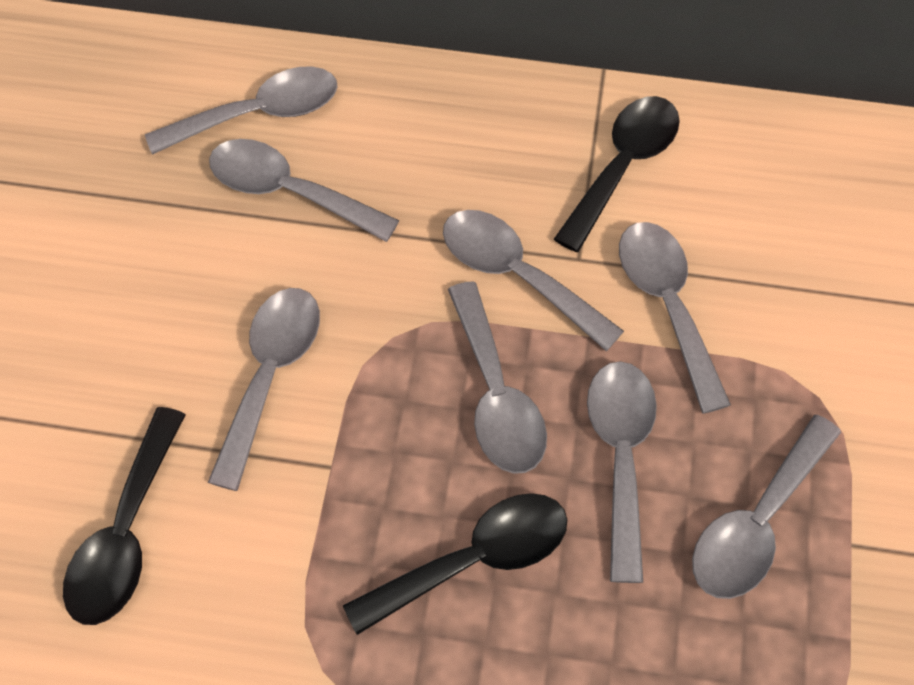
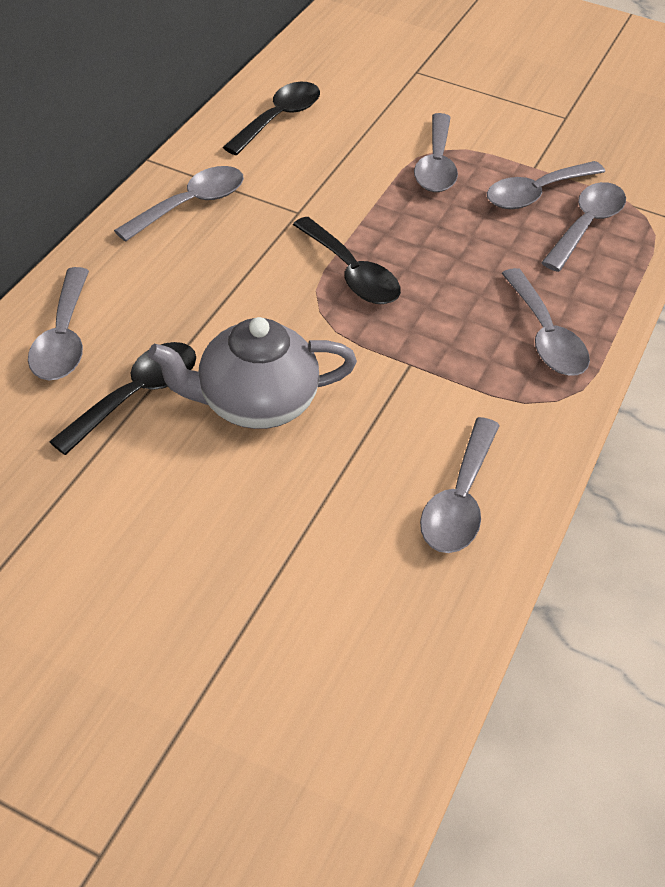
grey spoon: [145,66,338,155] [208,288,320,491] [209,139,399,242] [443,210,624,351] [448,281,547,474] [587,361,657,583] [619,222,731,413] [692,415,841,599] = 8 -> [28,267,89,380] [114,166,244,242] [414,113,458,192] [420,417,500,553] [487,161,605,209] [501,268,590,375] [541,182,626,272] = 7
grey teapot: none = 0 -> [148,317,357,429] = 1

